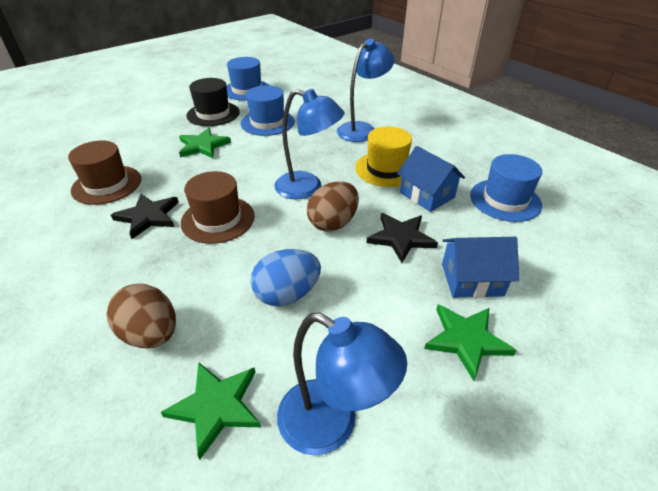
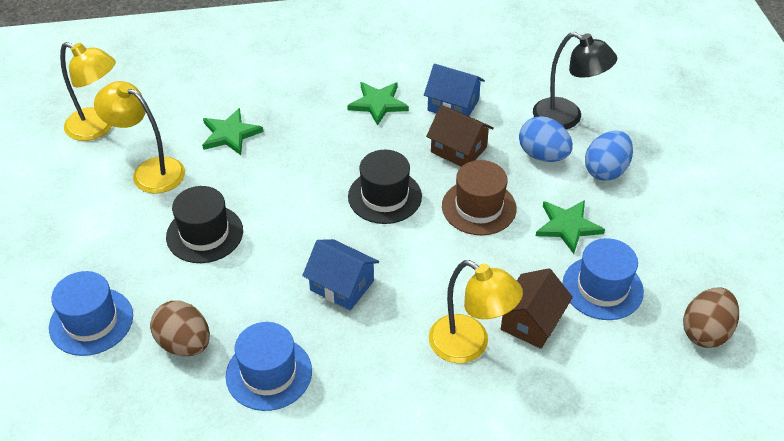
black hat: [186,78,240,126] = 1 -> [166,186,243,263] [348,150,422,224] = 2
black lamp: none = 0 -> [533,32,617,129] = 1
black star: [111,194,179,239] [367,213,438,263] = 2 -> none = 0
blue egg: [251,249,321,306] = 1 -> [519,116,573,162] [585,130,633,181] = 2
blue lamp: [274,89,345,199] [277,313,407,456] [337,39,394,142] = 3 -> none = 0
brown hat: [68,140,141,205] [181,171,255,244] = 2 -> [442,160,517,235] = 1
brown house: none = 0 -> [426,105,494,167] [501,268,573,349] = 2
yellow hat: [355,127,412,187] = 1 -> none = 0
yellow lamp: none = 0 -> [60,42,116,141] [94,81,185,194] [429,260,523,363] = 3

